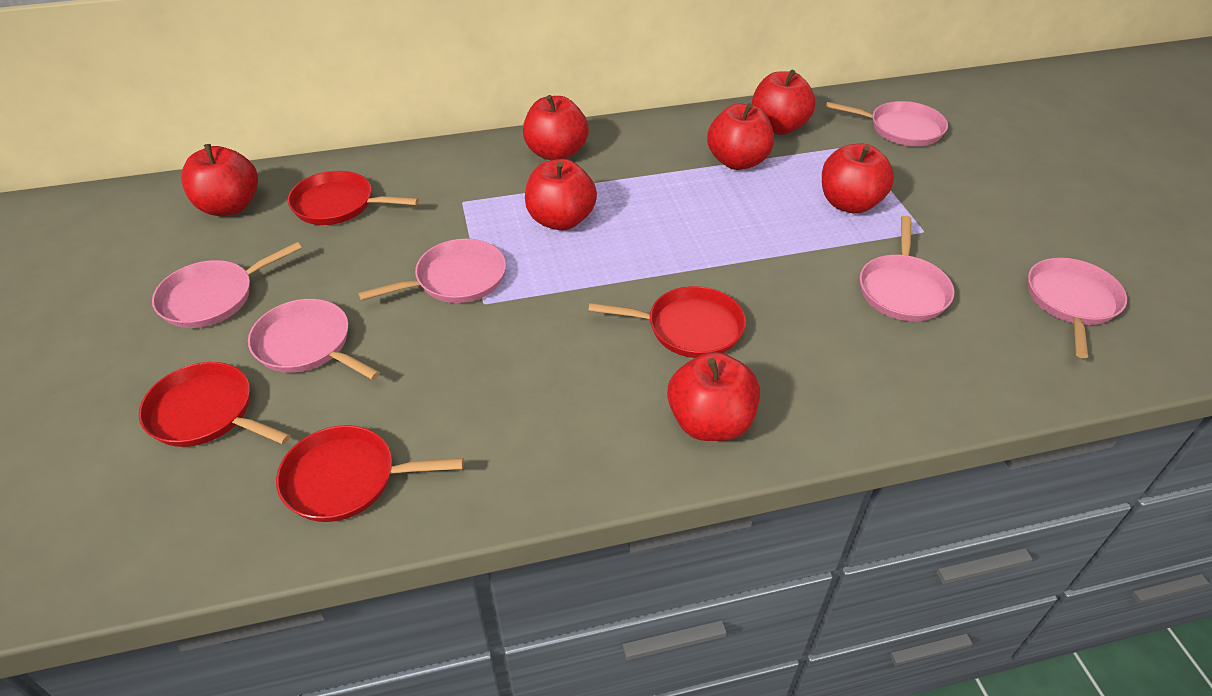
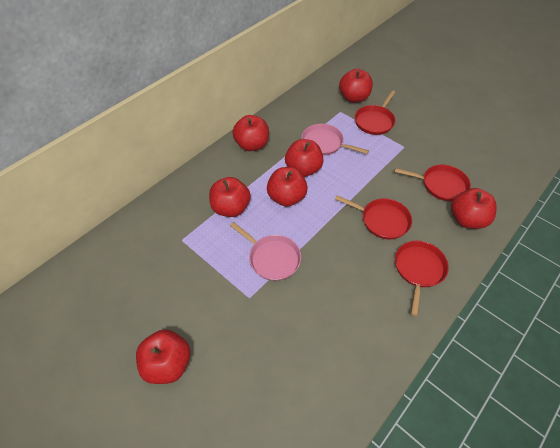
pink pan: [152,242,302,328] [248,299,380,380] [358,239,506,303] [826,101,948,146] [860,215,954,321] [1028,258,1127,358] = 6 -> [230,222,301,281] [301,124,369,155] = 2

